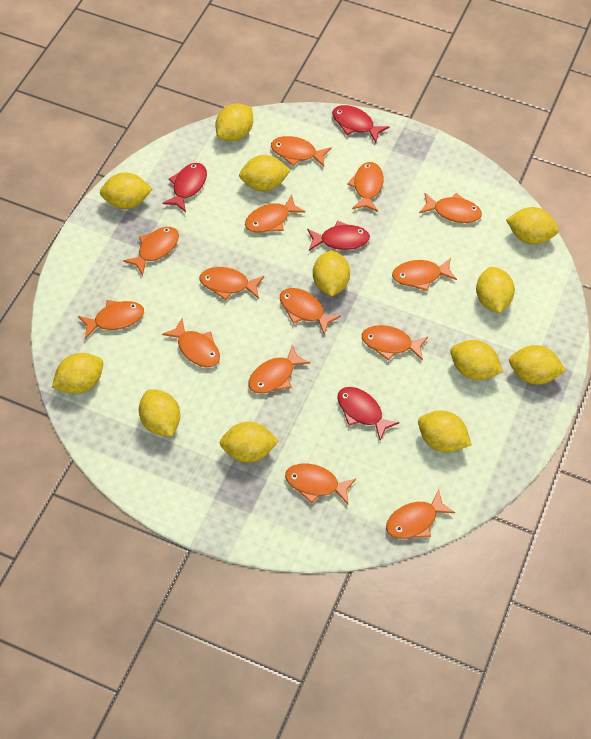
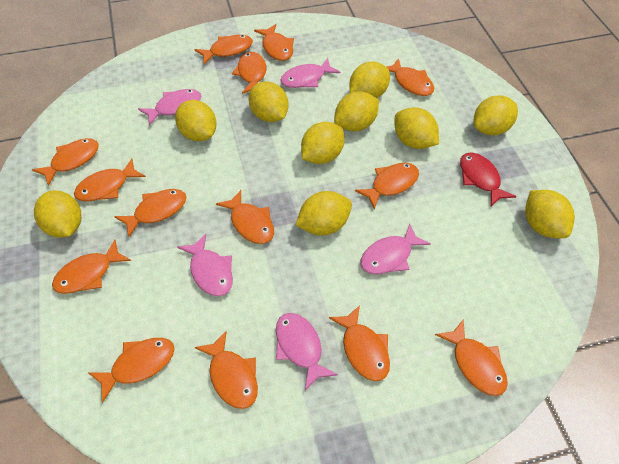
pink fish: none = 0 -> [138,89,201,126] [177,234,233,296] [276,313,338,391] [280,58,340,88] [361,224,431,274] = 5
red fish: [162,163,207,212] [307,221,370,251] [332,105,389,143] [337,387,400,440] = 4 -> [460,152,516,206] = 1
yellow lemon: [52,353,103,394] [100,172,152,209] [139,389,180,437] [215,103,253,141] [220,422,279,463] [239,155,291,191] [313,250,350,296] [418,411,472,452] [450,340,503,380] [476,267,515,313] [506,207,559,244] [509,345,566,385] = 12 -> [34,190,81,238] [175,100,217,141] [249,82,289,122] [295,191,352,236] [301,122,344,164] [334,91,379,131] [349,62,390,98] [394,107,439,149] [474,95,518,135] [525,190,575,238] = 10

